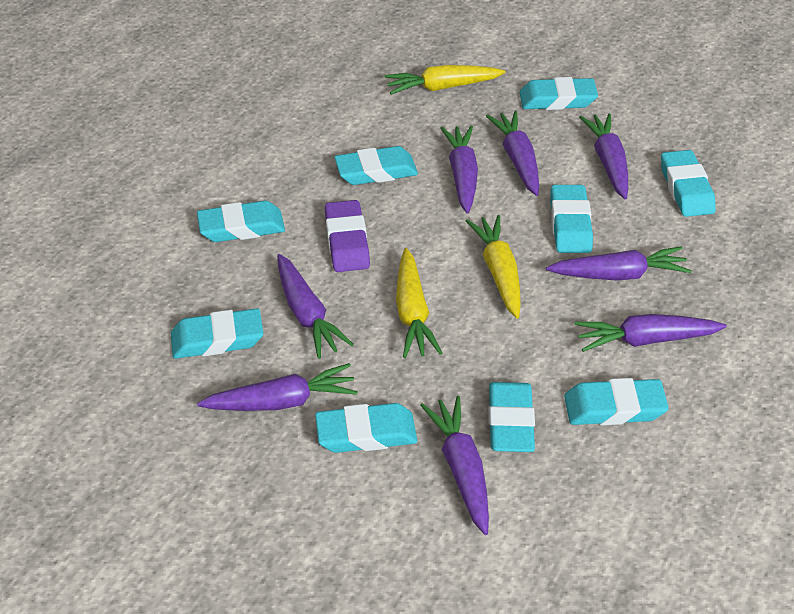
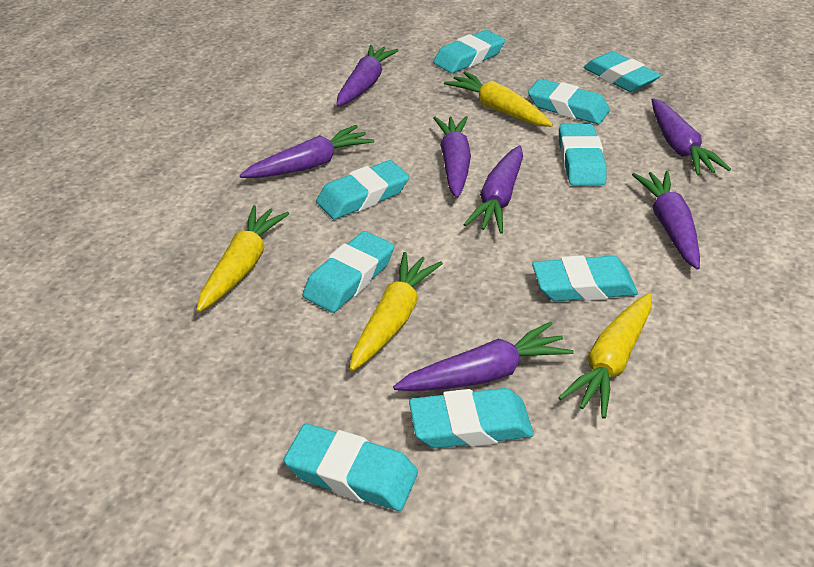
purple carrot: [197,363,358,411] [277,254,354,359] [420,396,489,535] [441,126,478,214] [486,111,539,196] [546,246,691,281] [575,314,727,352] [579,113,628,199] = 8 -> [240,125,374,178] [336,45,399,107] [393,322,574,391] [434,116,471,198] [463,145,523,234] [632,171,700,270] [652,98,731,176] = 7
purple eraser: [325,200,370,272] = 1 -> none = 0
yellow carrot: [385,65,505,95] [396,248,442,358] [466,215,521,319] = 3 -> [196,205,289,312] [350,252,443,371] [444,71,553,127] [558,293,652,419] = 4

